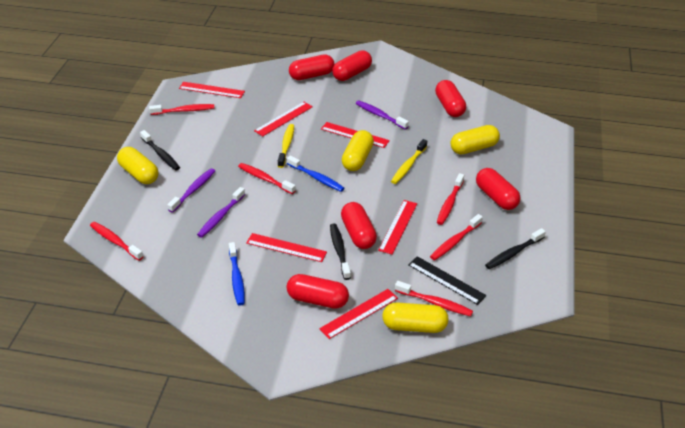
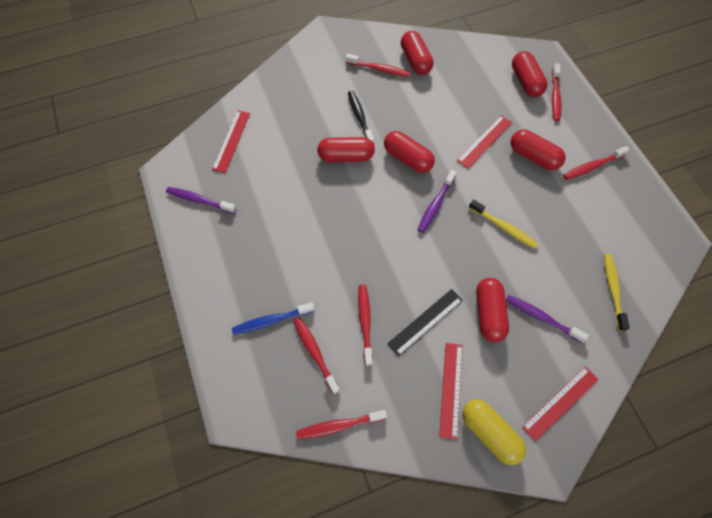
black toothbrush: [140,130,180,171] [330,224,351,280] [485,228,546,269] = 3 -> [348,91,374,144] = 1
blue toothbrush: [229,242,245,306] [287,156,344,192] = 2 -> [232,302,315,335] = 1
red ruler: [179,82,245,98] [246,233,327,262] [254,102,313,136] [319,289,398,339] [321,122,390,148] [378,200,417,255] = 6 -> [212,110,250,173] [439,343,463,440] [457,115,512,169] [522,366,599,441] = 4
yellow capsule: [117,147,159,184] [342,130,374,171] [382,302,449,333] [451,125,500,154] = 4 -> [462,399,526,465] = 1

